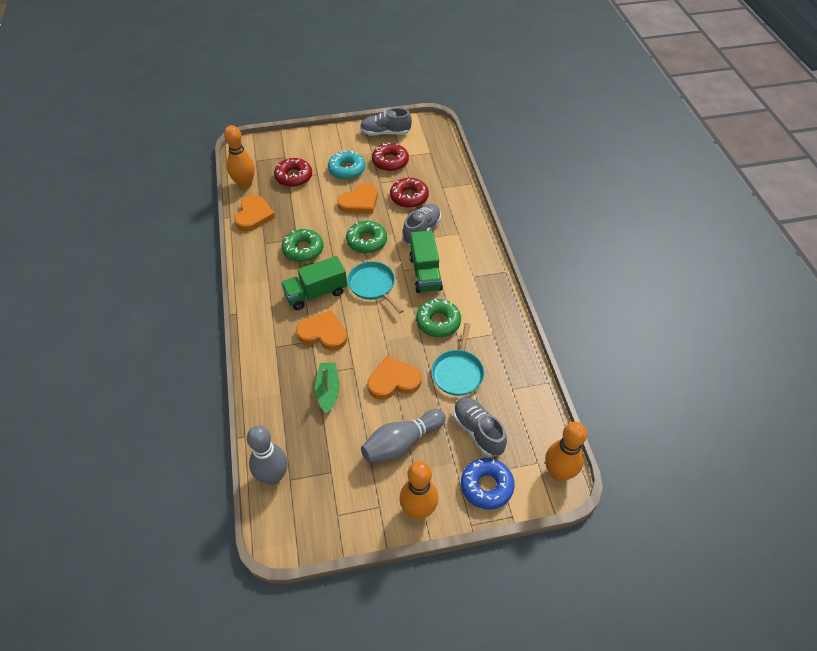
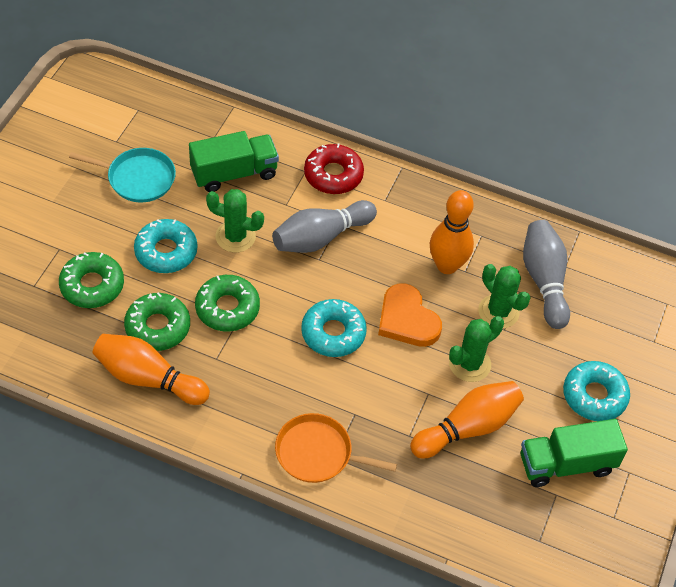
blue donut: [461,458,515,510] = 1 -> none = 0
green boat: [315,362,339,414] = 1 -> none = 0
green cactus: none = 0 -> [206,189,264,253] [449,316,504,382] [478,264,531,329] = 3
grey shoe: [360,108,412,136] [402,204,441,245] [453,397,507,457] = 3 -> none = 0
orange heart: [235,195,275,232] [296,310,347,351] [337,183,378,214] [367,356,422,400] = 4 -> [378,283,442,347] = 1
orange pan: none = 0 -> [275,413,397,483] = 1
red donut: [274,158,312,187] [372,142,409,171] [390,178,429,208] = 3 -> [304,143,364,194] = 1
turquoise donut: [328,150,365,180] = 1 -> [134,219,198,273] [301,299,367,357] [563,361,630,421] = 3
turquoise pan: [347,261,404,313] [432,323,485,396] = 2 -> [69,148,176,202] = 1

